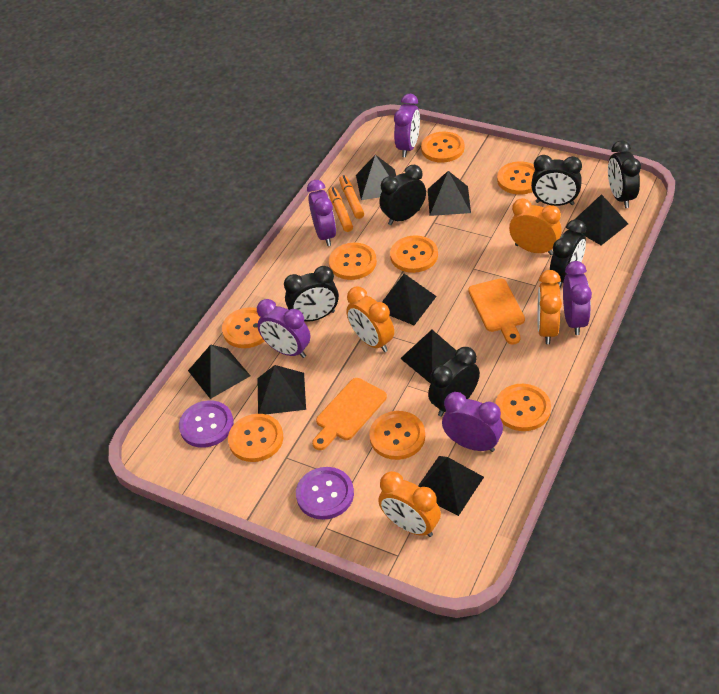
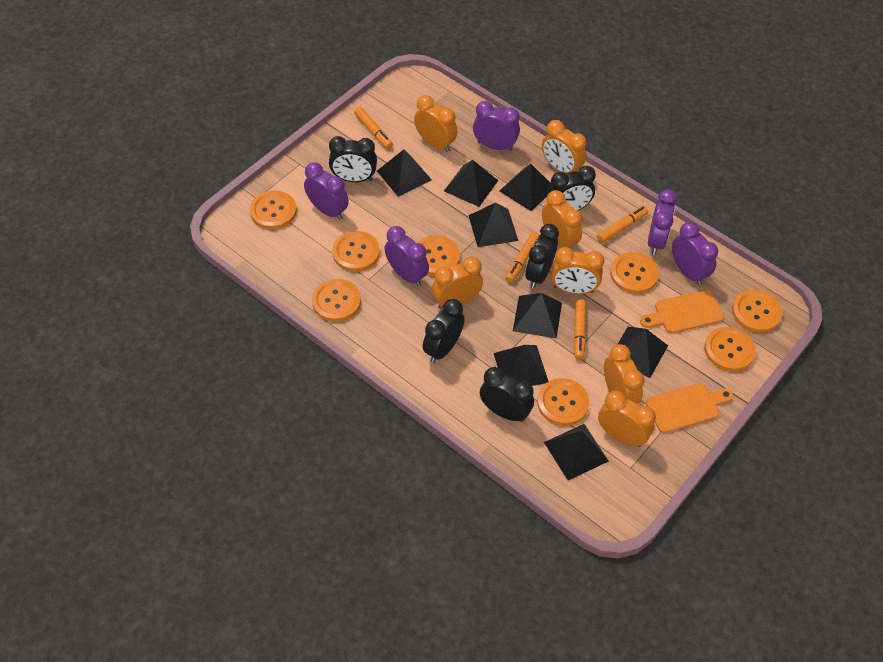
black clock: [284,266,339,322] [379,165,426,225] [428,347,480,417] [531,155,582,206] [550,219,586,288] [608,141,641,208] = 6 -> [329,136,377,182] [423,299,465,363] [480,367,534,422] [525,224,559,289] [546,166,596,211] = 5
orange clock: [346,287,394,352] [378,471,441,537] [509,198,562,255] [537,270,562,344] = 4 -> [414,95,457,152] [432,257,483,309] [542,120,587,173] [542,190,582,249] [551,247,604,294] [598,390,656,447] [604,344,645,404] = 7
orange marker: [328,187,353,232] [339,175,364,219] = 2 -> [354,107,393,149] [505,232,540,283] [573,299,586,360] [597,206,648,243] = 4
purple button: [179,400,234,448] [296,467,354,520] = 2 -> none = 0

